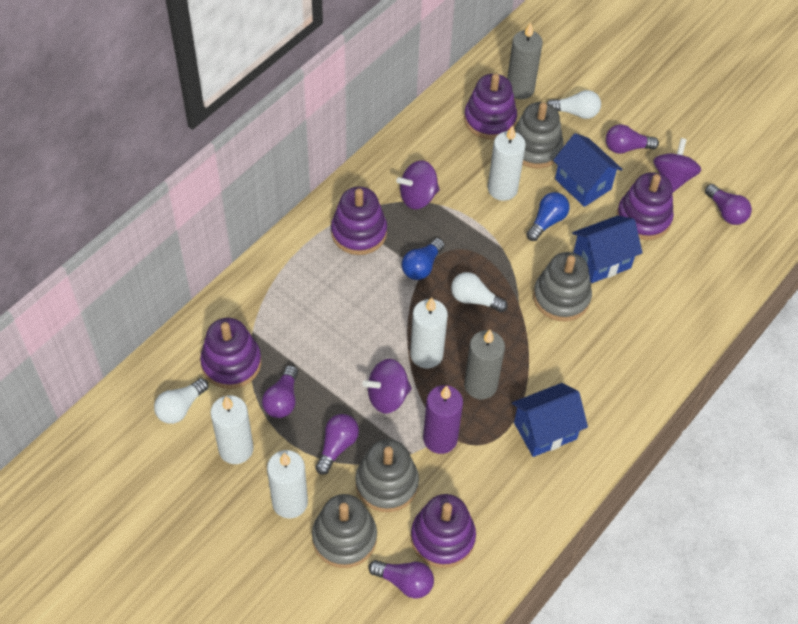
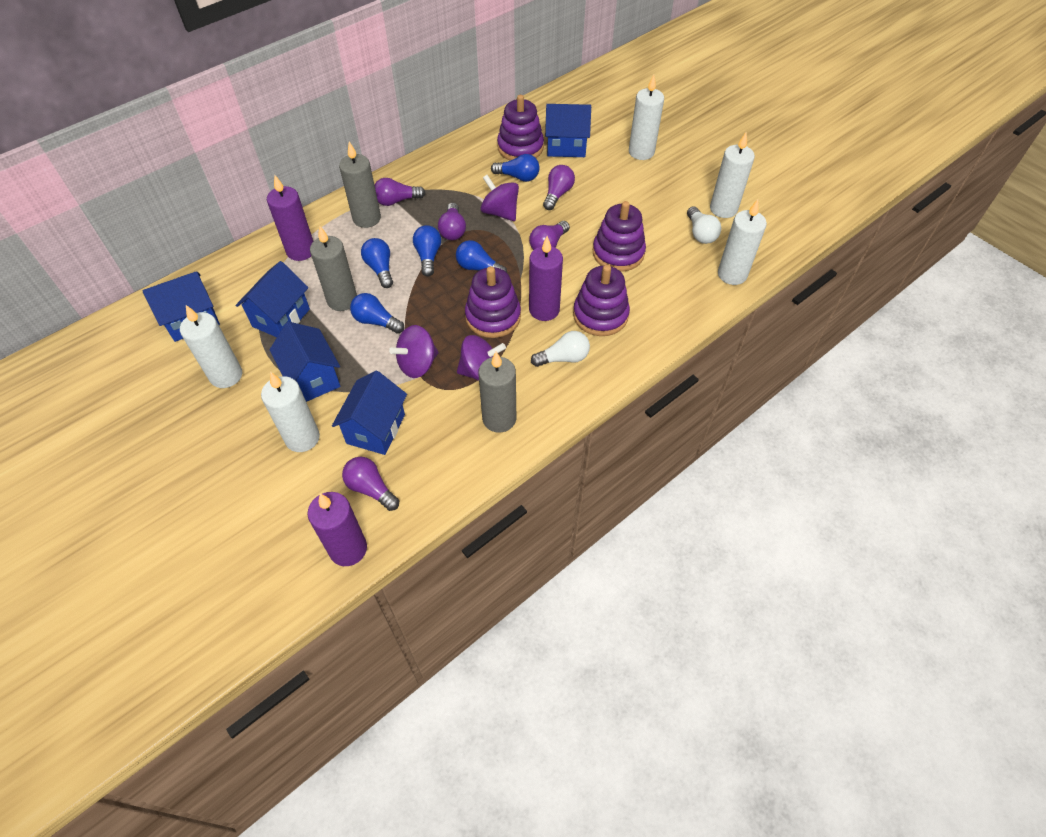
blue house: [512,383,588,457] [553,133,623,207] [572,216,643,283] = 3 -> [142,271,220,342] [236,261,310,337] [270,322,341,402] [332,371,407,455] [545,104,591,157] = 5
blue light bulb: [402,238,445,280] [526,192,570,241] = 2 -> [350,293,404,334] [361,238,393,288] [413,225,441,277] [456,240,507,272] [491,154,540,182] = 5
grey candle: [464,330,505,399] [507,22,543,99] = 2 -> [310,226,357,311] [339,142,381,228] [478,352,516,433] = 3
grey stacking toy: [312,494,377,568] [355,439,419,512] [514,102,563,168] [533,252,592,321] = 4 -> none = 0
purple candle: [423,385,463,454] = 1 -> [267,175,313,261] [307,492,367,566] [529,236,563,321] = 3
purple stacking toy: [200,318,261,389] [331,187,387,255] [411,494,476,568] [464,74,517,140] [617,172,674,240] = 5 -> [465,266,521,338] [497,95,544,160] [573,265,630,336] [593,201,646,272] = 4
white candle: [210,395,254,464] [267,450,308,518] [410,297,448,368] [488,125,526,201] = 4 -> [180,305,242,388] [261,372,320,452] [629,75,664,160] [710,132,755,218] [718,199,767,285] = 5
white light bulb: [154,378,208,424] [451,272,508,312] [547,90,601,119] = 3 -> [531,331,590,367] [687,206,721,244] = 2

